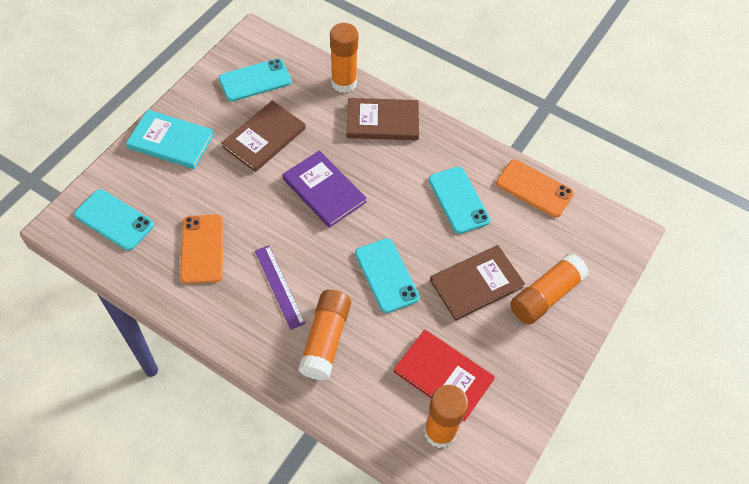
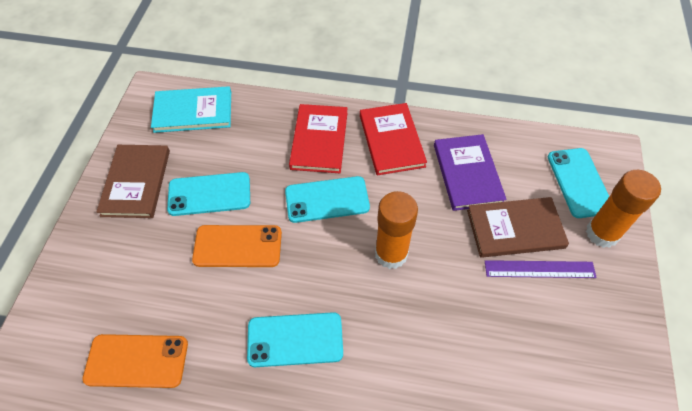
brown book: [221,100,306,172] [347,98,419,140] [430,245,525,321] = 3 -> [96,145,170,218] [467,197,569,258] = 2
orange glue stick: [298,290,351,381] [330,23,358,93] [424,385,468,448] [510,253,589,325] = 4 -> [375,191,418,269] [586,170,661,248] = 2
red book: [394,330,495,421] = 1 -> [289,104,347,173] [360,103,427,176] = 2

